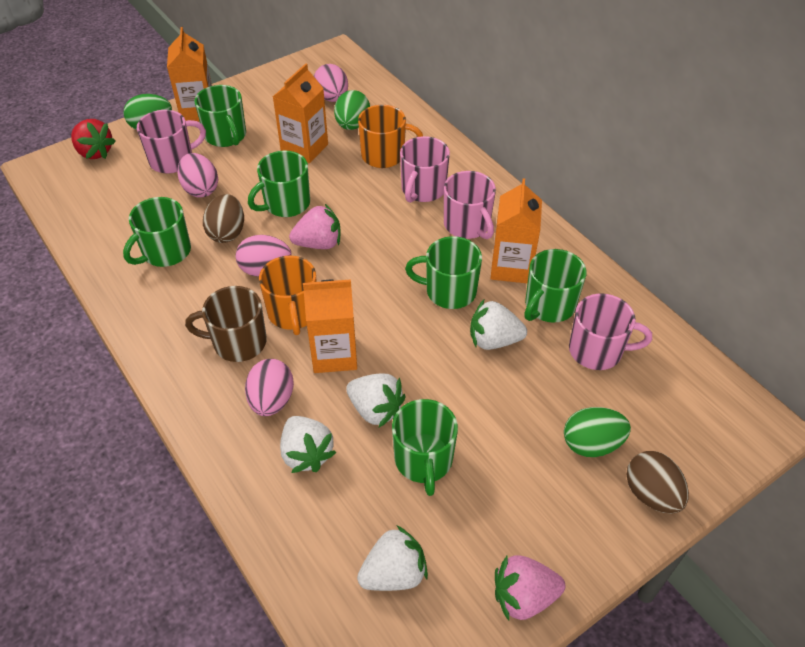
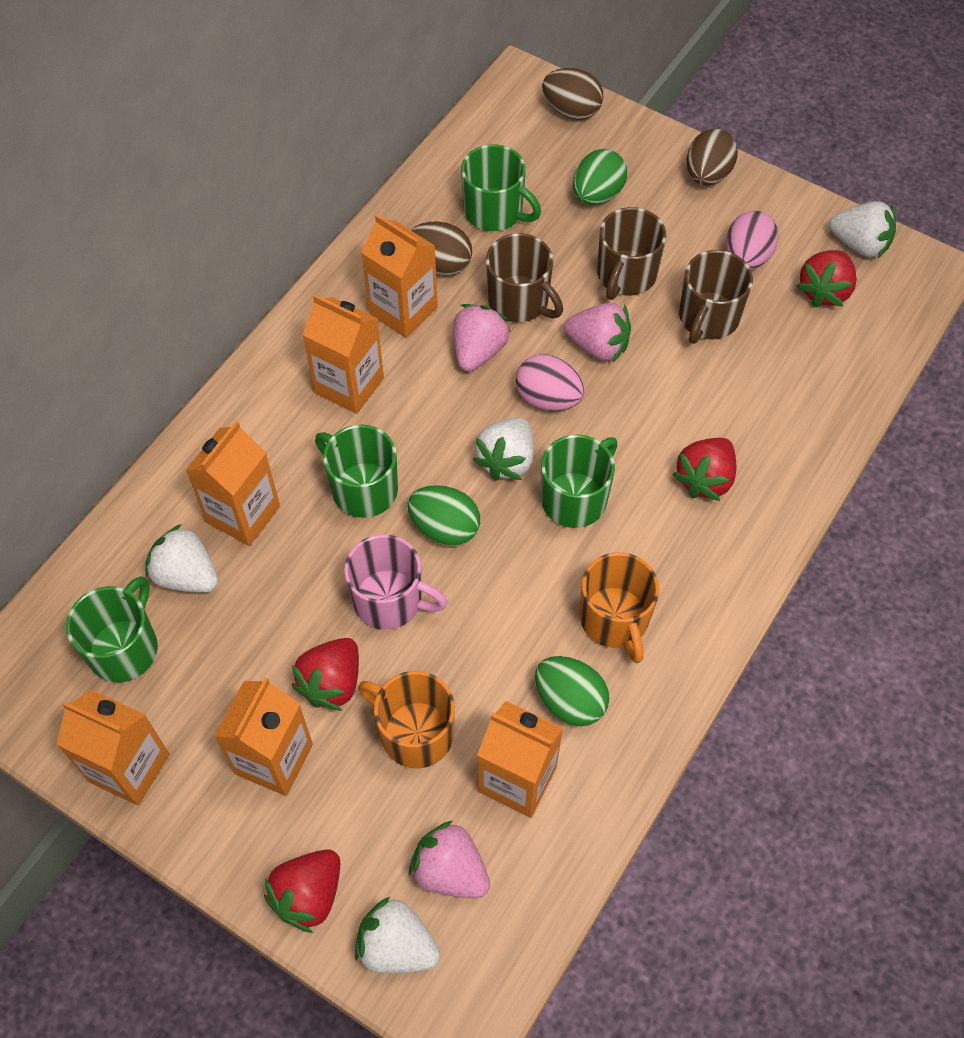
brown egg: [203,194,244,243] [626,451,689,514] = 2 -> [411,222,472,276] [542,68,603,120] [686,129,738,186] = 3
brown mug: [185,286,267,362] = 1 -> [486,233,563,322] [597,207,666,300] [679,250,753,344] = 3
green mug: [123,197,191,267] [195,85,246,147] [248,151,310,217] [392,399,458,496] [405,236,482,309] [524,249,587,322] = 6 -> [66,576,158,682] [315,425,398,518] [461,144,541,231] [541,435,618,528] = 4
orange carton: [167,27,212,121] [273,63,328,163] [303,279,357,373] [491,178,542,283] = 4 -> [56,690,169,806] [186,421,280,546] [214,678,313,796] [303,294,384,414] [361,214,438,338] [477,701,563,818] = 6
pink egg: [177,153,218,197] [236,235,292,277] [245,359,294,416] [314,64,348,102] = 4 -> [516,354,584,411] [726,211,778,270] = 2
pink mug: [137,110,206,174] [400,136,450,203] [444,171,496,239] [569,294,652,370] = 4 -> [344,534,448,630] = 1
pink strawberry: [289,204,340,249] [495,555,566,621] = 2 -> [409,820,490,898] [453,304,511,372] [564,303,631,362] = 3
red strawberry: [71,119,116,159] = 1 -> [264,850,340,933] [292,638,359,711] [672,438,736,501] [797,250,857,307] = 4

